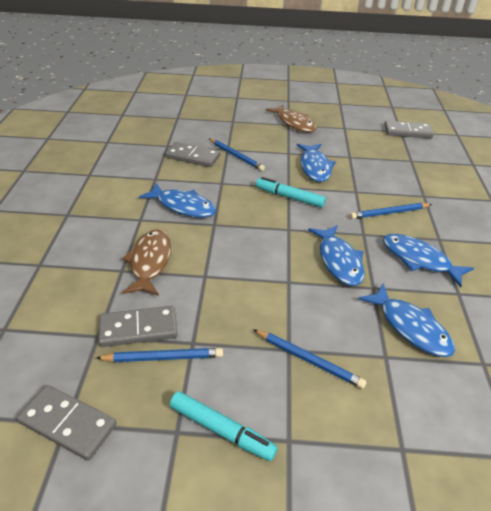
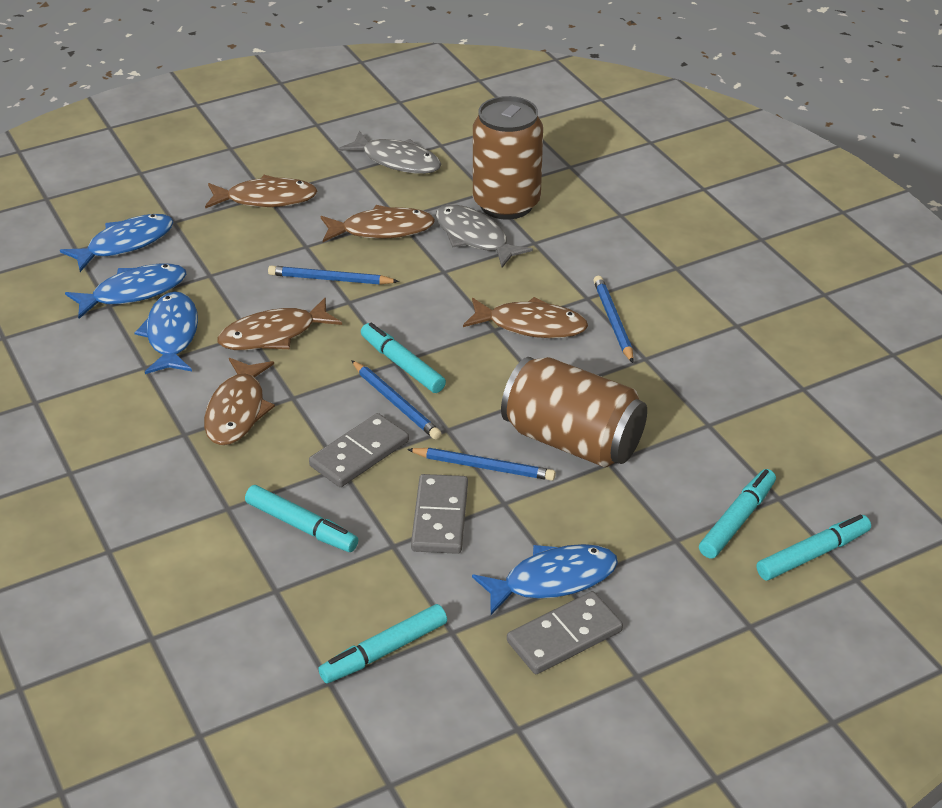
blue fish: [139,183,216,218] [297,144,336,182] [308,225,364,286] [358,283,455,357] [383,234,474,287] = 5 -> [60,214,174,272] [65,263,186,319] [135,291,198,374] [472,544,618,615] = 4
brown can: none = 0 -> [473,96,543,220] [501,357,647,467] = 2
brown fish: [122,230,171,296] [266,104,317,133] = 2 -> [204,358,275,445] [205,175,317,209] [217,298,342,350] [321,205,435,242] [463,297,588,338] = 5
grey domino: [17,385,117,461] [98,306,178,347] [165,142,220,167] [384,121,434,138] = 4 -> [309,413,409,487] [411,474,468,554] [507,591,623,674] = 3
grey fish: none = 0 -> [338,131,441,174] [436,204,533,267] = 2
turquoise marker: [170,391,277,461] [256,177,326,208] = 2 -> [245,485,358,552] [318,604,447,683] [361,323,446,393] [699,469,776,559] [757,515,871,581] = 5

